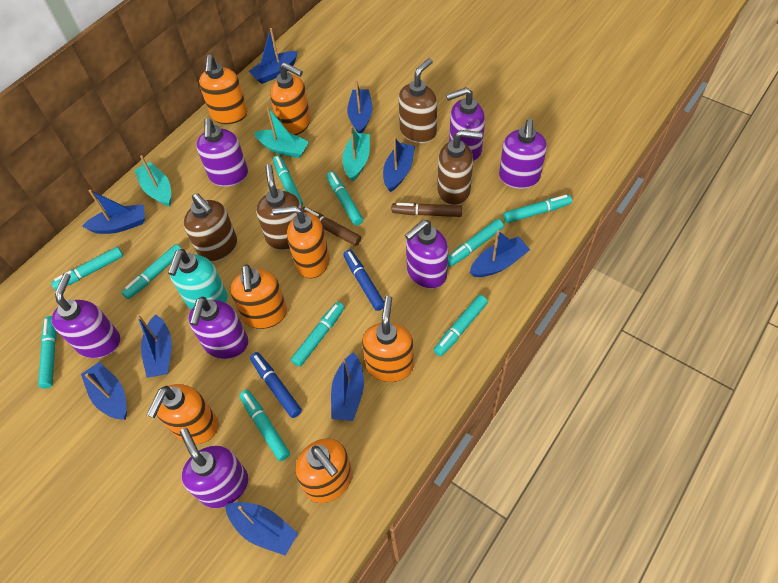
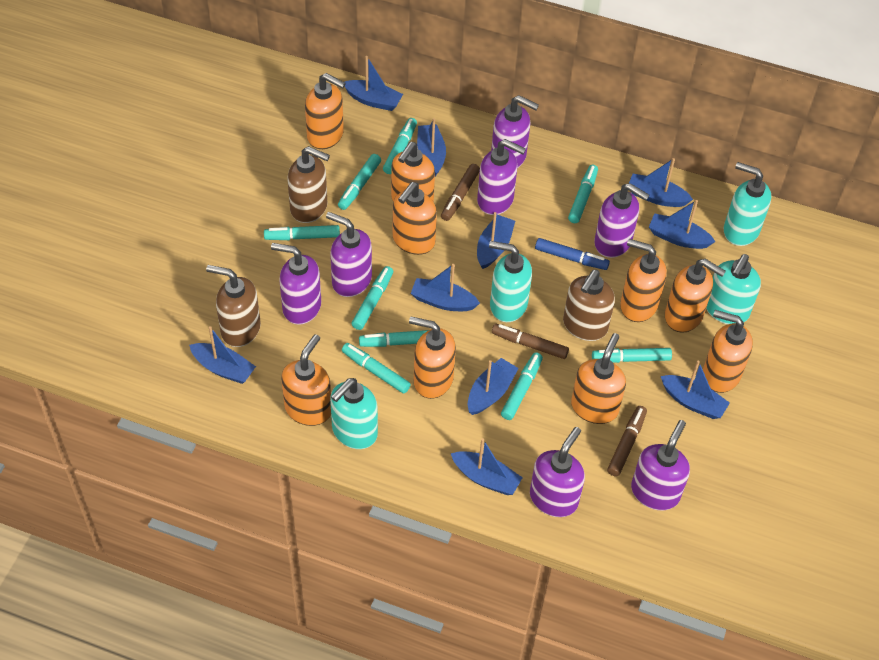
blue boat: [81,362,127,420] [82,190,145,234] [137,314,172,378] [225,502,298,556] [248,28,298,84] [331,352,364,421] [347,79,372,133] [383,137,415,192] [470,230,530,277] = 9 -> [189,326,256,384] [345,56,403,111] [410,264,480,311] [417,118,446,176] [451,438,523,495] [468,358,519,415] [477,212,515,269] [629,158,693,207] [649,200,715,249] [661,361,730,419] = 10
blue marker: [250,352,302,418] [343,250,384,311] = 2 -> [535,238,610,270] = 1
brown marker: [302,207,361,246] [391,203,462,217] = 2 -> [441,164,480,221] [492,324,569,359] [607,406,647,477] = 3
brown soap dispenser: [184,193,237,262] [256,164,302,250] [398,58,437,143] [437,130,483,205] = 4 -> [206,265,261,347] [287,146,330,223] [563,270,615,341] = 3
orange soap dispenser: [147,384,218,444] [199,55,248,124] [230,265,287,329] [270,62,311,135] [272,206,329,278] [295,439,352,503] [362,296,414,382] = 7 -> [281,334,331,426] [305,73,346,149] [391,142,435,202] [392,182,437,255] [409,316,456,399] [571,333,626,424] [620,239,667,322] [665,259,726,333] [703,310,753,393] = 9
turquoise boat: [134,155,171,207] [254,107,309,158] [342,126,370,182] = 3 -> none = 0
turquoise marker: [38,316,56,388] [51,247,123,290] [121,244,182,299] [239,390,290,461] [273,155,303,206] [291,302,344,367] [327,171,363,225] [434,295,488,356] [448,219,504,267] [503,195,572,223] = 10 -> [264,225,340,240] [338,154,381,210] [342,343,411,393] [352,266,393,330] [359,330,429,347] [383,118,417,174] [501,352,543,420] [568,164,598,223] [592,348,672,363] = 9
turquoise soap dispenser: [168,249,228,309] = 1 -> [330,378,378,449] [489,241,532,322] [706,254,761,324] [724,162,771,246] = 4

